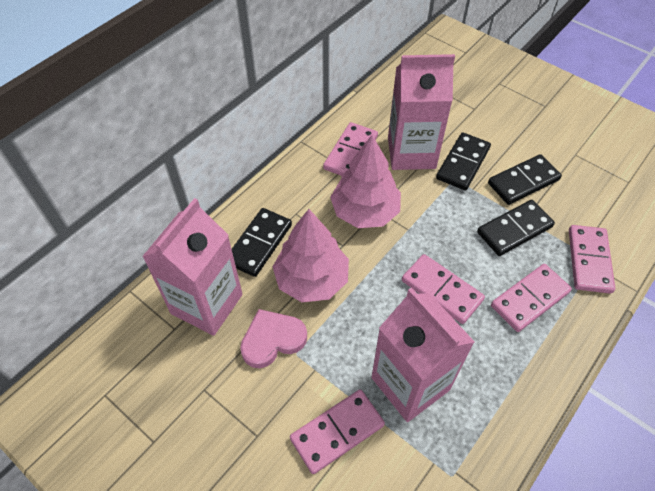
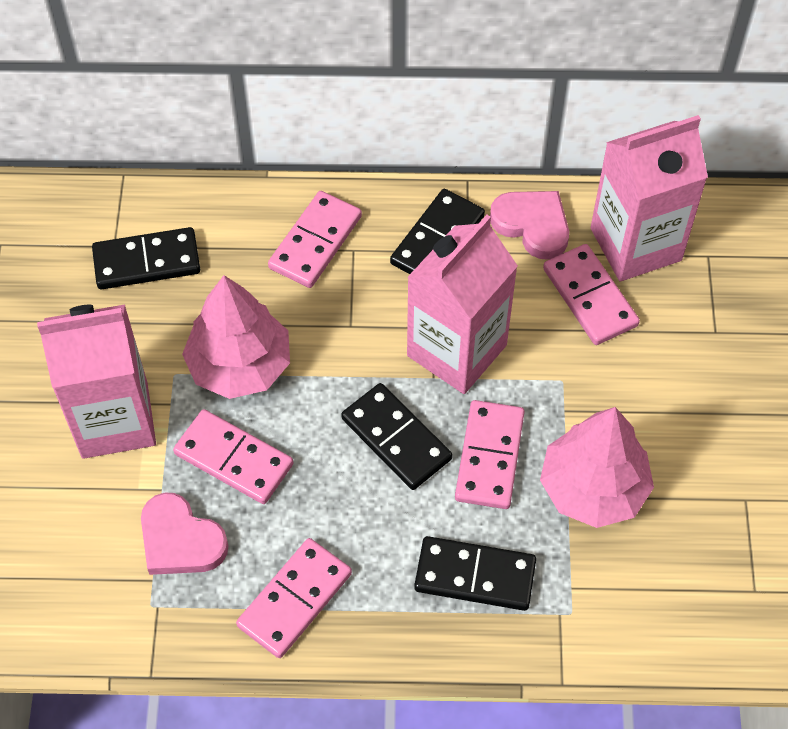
pink heart: [240,309,307,368] = 1 -> [141,493,229,575] [490,191,569,260] = 2

